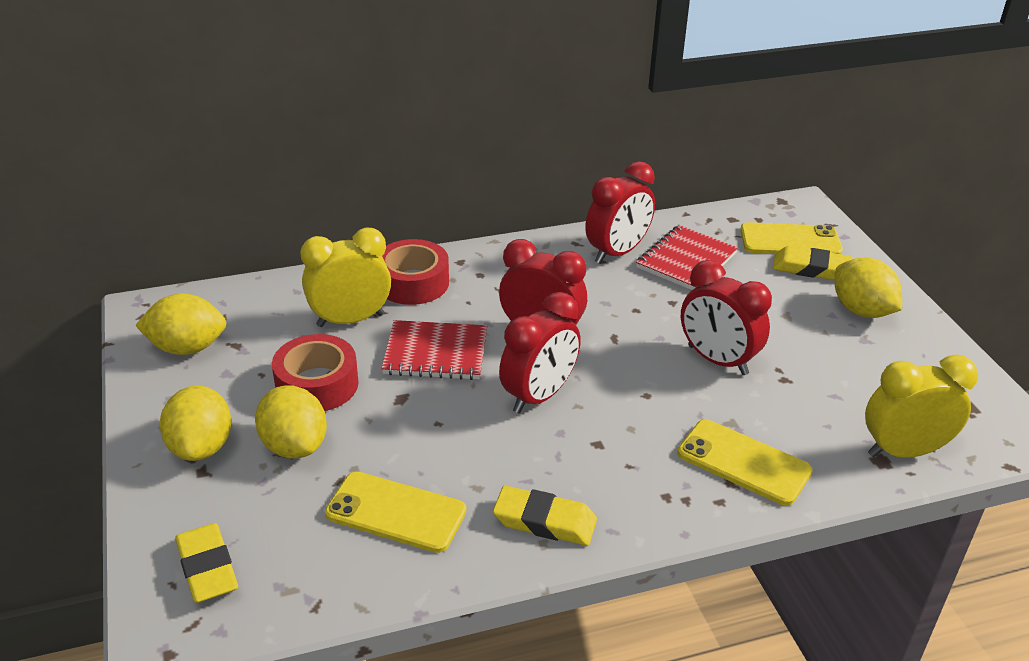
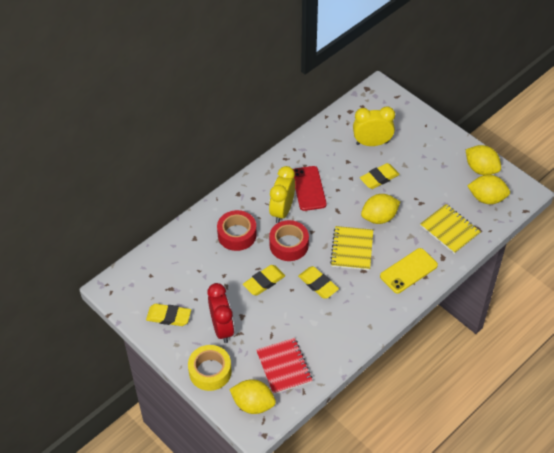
red clock: [499,239,587,325] [499,292,581,413] [585,161,655,264] [681,260,772,375] = 4 -> [207,283,234,343] = 1
red notebook: [381,320,487,380] [636,225,738,290] = 2 -> [256,338,313,394] = 1
red phone: none = 0 -> [293,166,327,211] = 1
yellow eraser: [175,523,238,603] [493,486,597,546] [773,246,853,280] = 3 -> [146,304,191,326] [243,265,285,296] [298,266,339,299] [360,163,400,189] = 4
yellow notebook: none = 0 -> [330,226,373,270] [420,204,481,254] = 2
yellow phone: [325,472,466,553] [677,419,813,506] [740,222,843,254] = 3 -> [380,248,438,293] = 1
yellow tape: none = 0 -> [188,345,232,391] = 1

